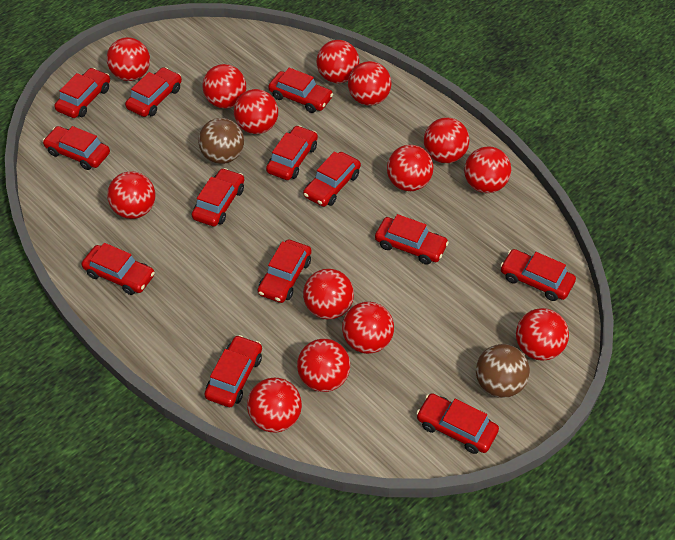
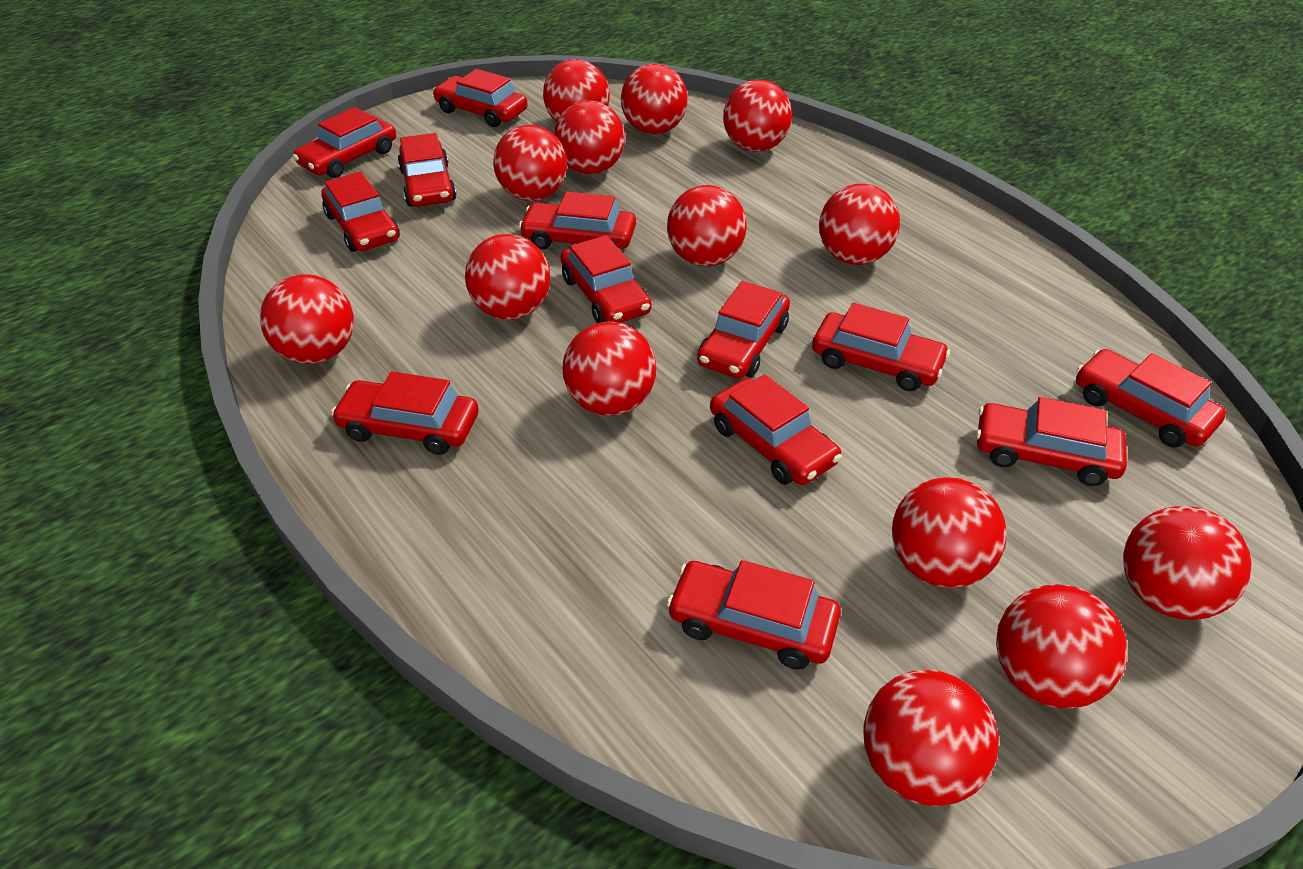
brown ball: [198,118,244,164] [476,344,530,398] = 2 -> none = 0

